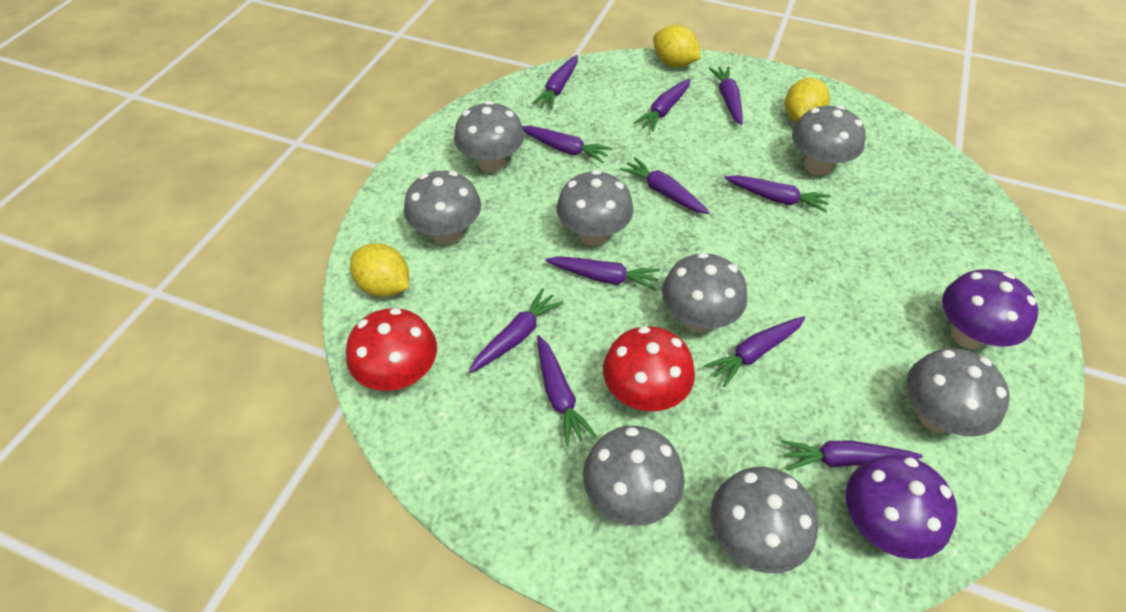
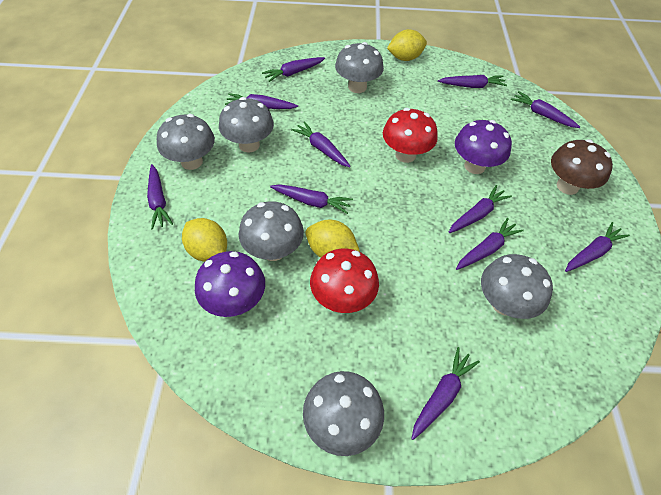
brown mushroom: none = 0 -> [551,139,613,195] = 1
grey mushroom: [404,171,481,245] [454,101,525,173] [556,170,634,246] [583,426,685,526] [662,252,747,333] [710,467,818,573] [792,105,866,176] [907,348,1010,437] = 8 -> [157,114,215,170] [219,97,274,152] [239,201,304,261] [303,371,384,456] [335,42,384,93] [481,254,553,319] = 6

